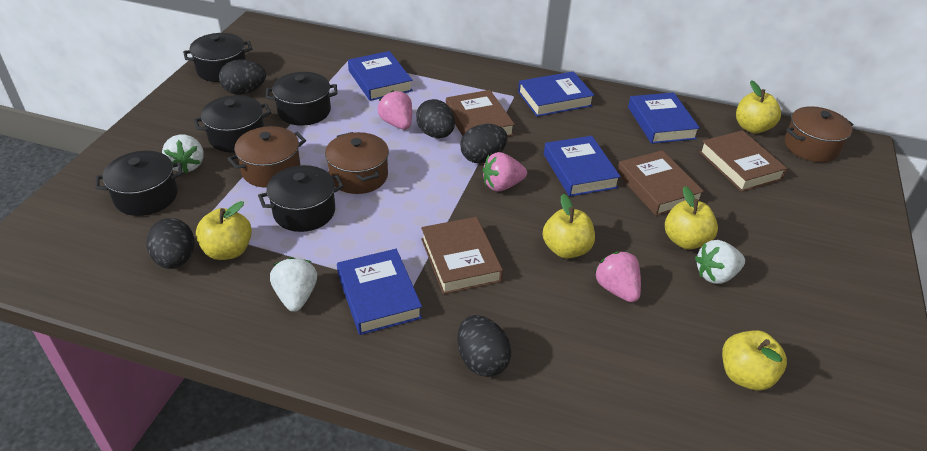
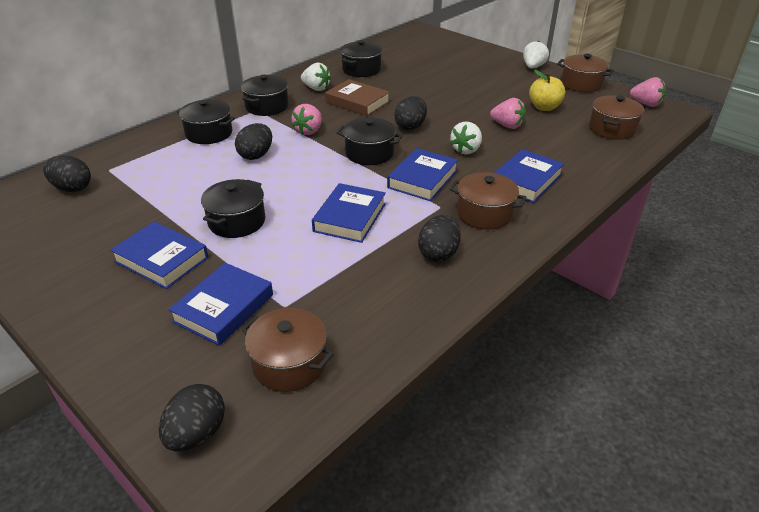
brown book: [421,217,503,294] [446,90,515,137] [617,150,704,216] [699,130,787,192] = 4 -> [325,79,390,116] = 1
brown pot: [228,126,306,188] [325,132,389,194] [785,106,853,162] = 3 -> [241,308,334,392] [450,172,527,230] [557,54,614,92] [589,95,644,140] = 4
yellow apple: [196,201,252,260] [543,194,595,259] [665,186,718,250] [722,330,787,390] [736,80,781,133] = 5 -> [529,70,565,111] = 1

